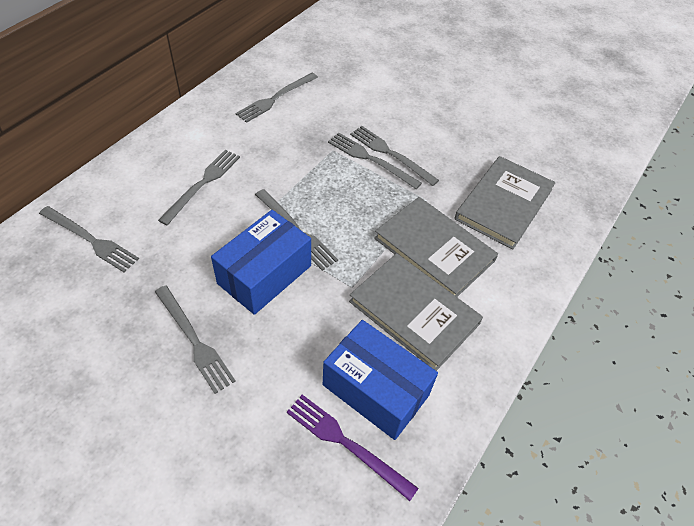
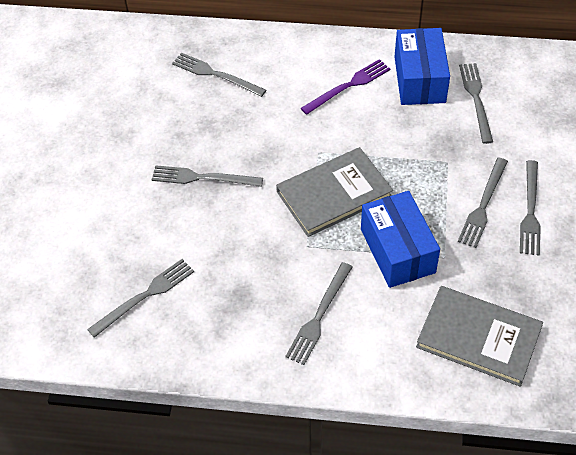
grey book: [349,253,483,371] [374,197,498,297] [455,156,556,250] = 3 -> [276,147,393,237] [416,286,543,387] = 2

